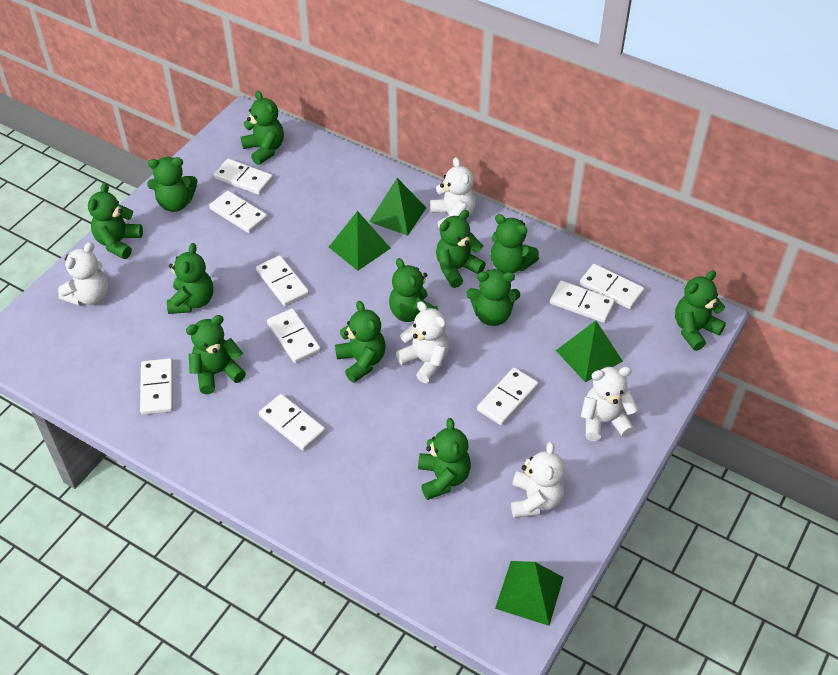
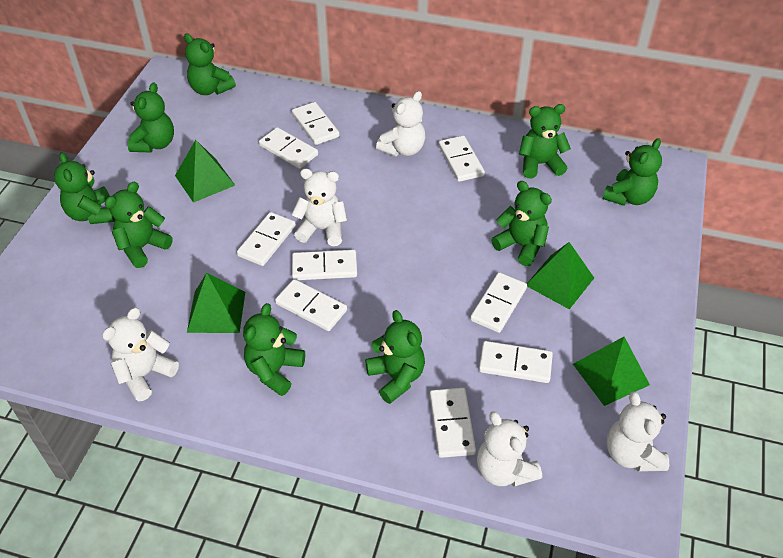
green teddy bear: [88,183,143,259] [147,157,198,212] [167,243,213,314] [186,315,246,394] [241,91,284,165] [335,301,385,383] [389,258,439,322] [418,418,471,500] [436,210,486,288] [466,269,520,326] [491,214,539,273] [675,270,726,351] = 12 -> [54,152,115,224] [105,182,173,268] [128,82,174,152] [184,33,236,95] [243,303,305,396] [365,310,425,404] [491,181,552,266] [519,104,571,179] [603,138,662,206] = 9

